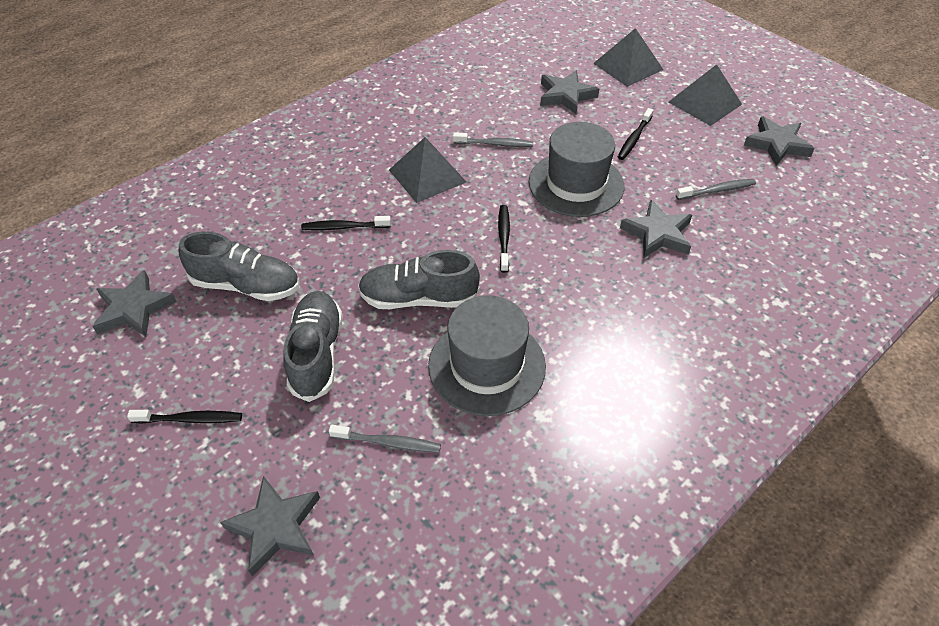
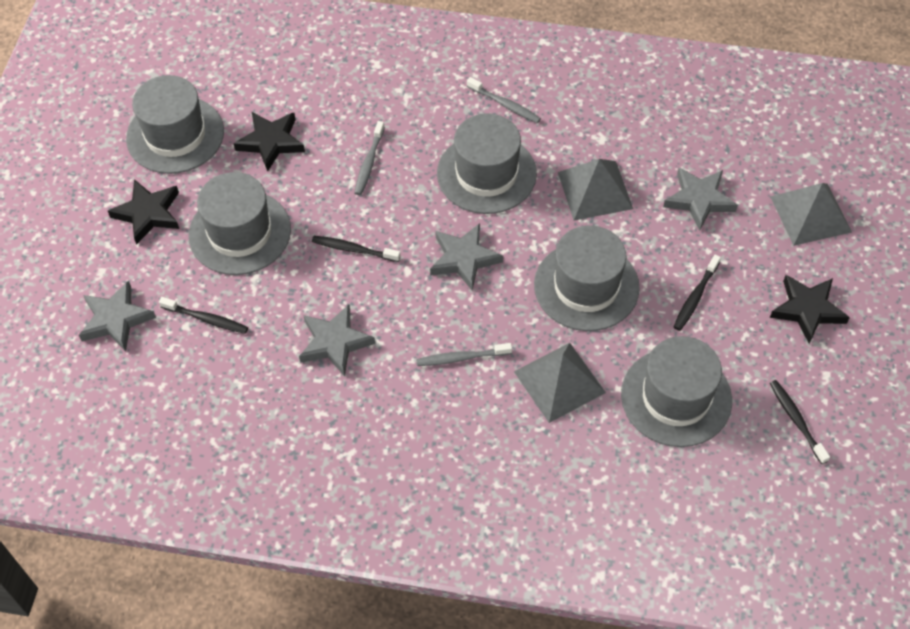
black star: none = 0 -> [108,179,179,245] [233,112,305,172] [770,275,850,344] = 3
grey hat: [428,295,546,416] [529,122,624,217] = 2 -> [126,75,224,174] [188,172,291,275] [437,113,537,214] [534,225,640,331] [621,336,732,447] = 5
grey shoe: [179,231,299,301] [284,291,343,402] [358,250,480,309] = 3 -> none = 0
grey star: [92,270,177,337] [220,476,320,576] [540,70,599,114] [620,199,692,258] [743,116,815,166] = 5 -> [79,280,156,352] [299,304,375,377] [430,223,503,291] [663,167,738,231] = 4

